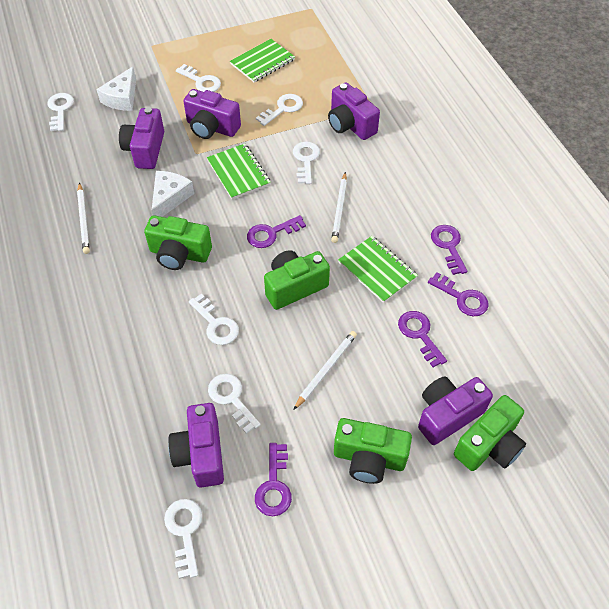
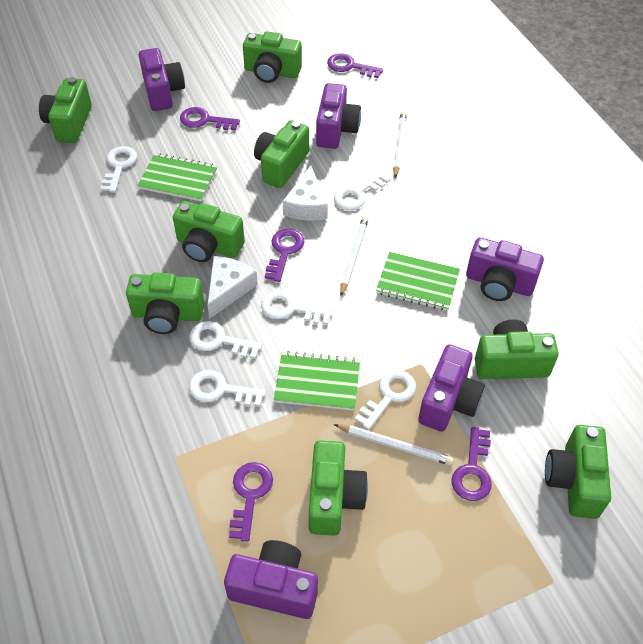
green camera: [144,215,212,270] [264,250,330,310] [334,418,412,484] [454,395,526,471] = 4 -> [39,77,92,143] [126,272,204,334] [173,201,245,262] [243,31,302,83] [254,120,309,188] [309,440,368,536] [475,320,559,379] [545,425,611,519] = 8
white key: [48,93,74,131] [164,499,202,579] [176,64,221,92] [189,294,239,345] [208,374,261,434] [256,94,303,126] [293,141,320,184] = 7 -> [101,146,137,192] [189,321,262,359] [189,370,266,406] [261,291,333,325] [334,171,390,210] [355,370,416,430] = 6

